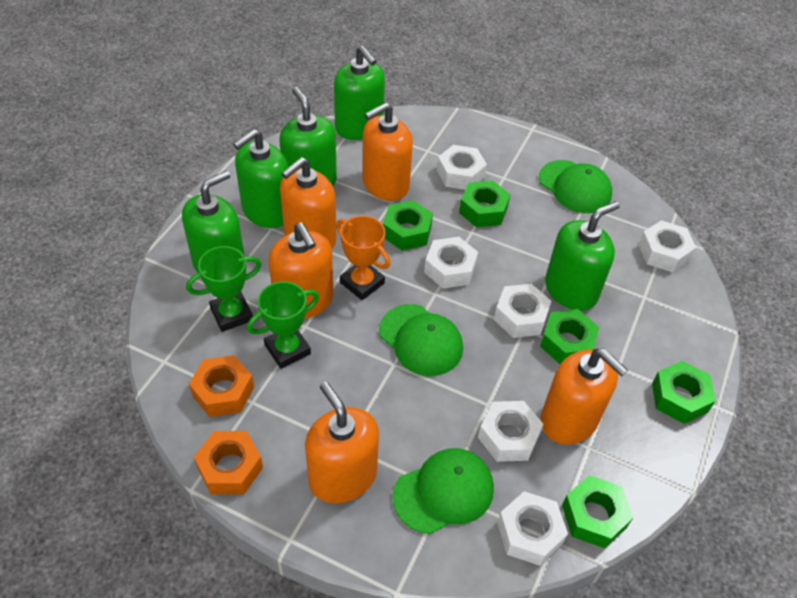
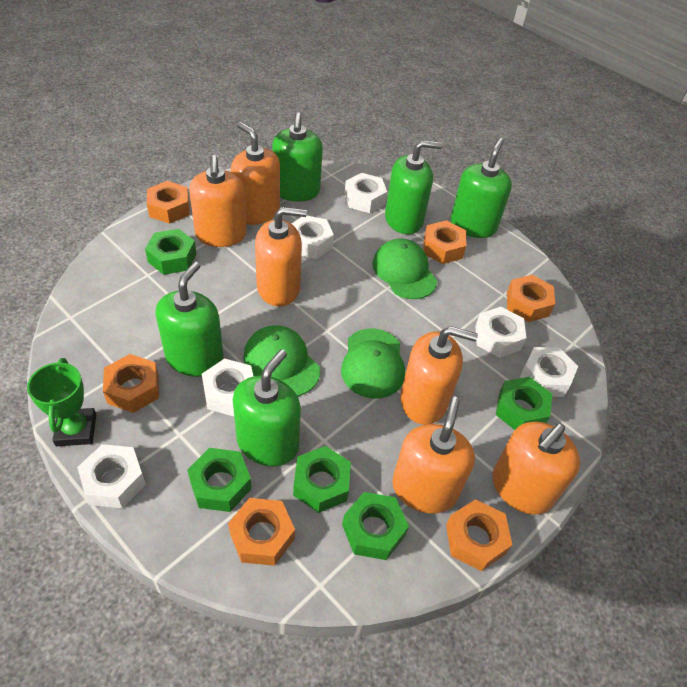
green trophy: [186,246,262,332] [247,281,319,369] = 2 -> [27,358,96,447] = 1
orange nut: [189,355,254,417] [194,431,263,494] = 2 -> [103,354,159,413] [147,181,190,224] [228,498,295,566] [423,220,466,264] [446,499,512,571] [507,275,555,322] = 6
orange soap dispenser: [269,223,333,319] [280,157,336,249] [305,382,379,503] [362,103,413,201] [541,349,628,445] = 5 -> [189,155,247,247] [231,122,280,225] [255,207,307,306] [392,396,475,514] [400,326,478,425] [492,422,580,515] = 6
orange trophy: [336,216,390,300] = 1 -> none = 0

